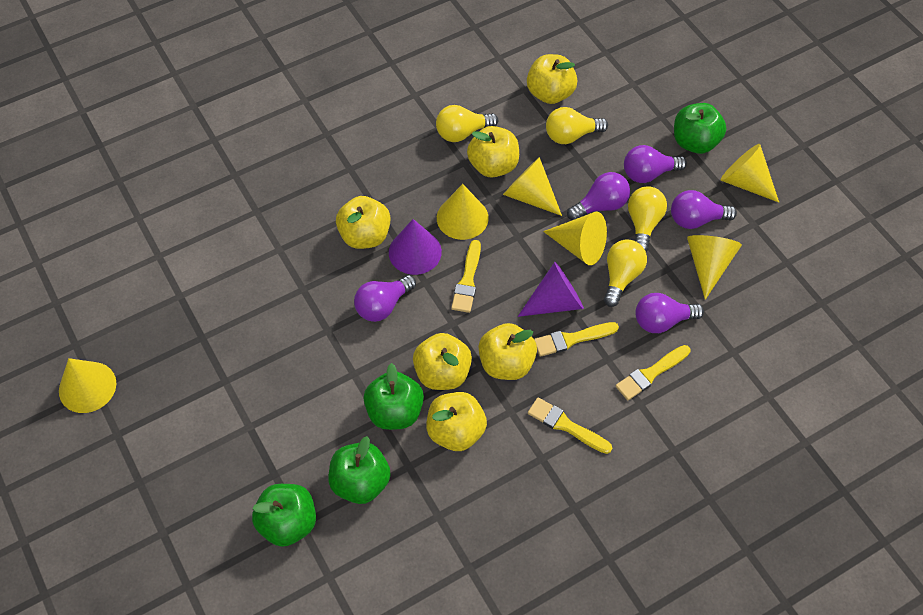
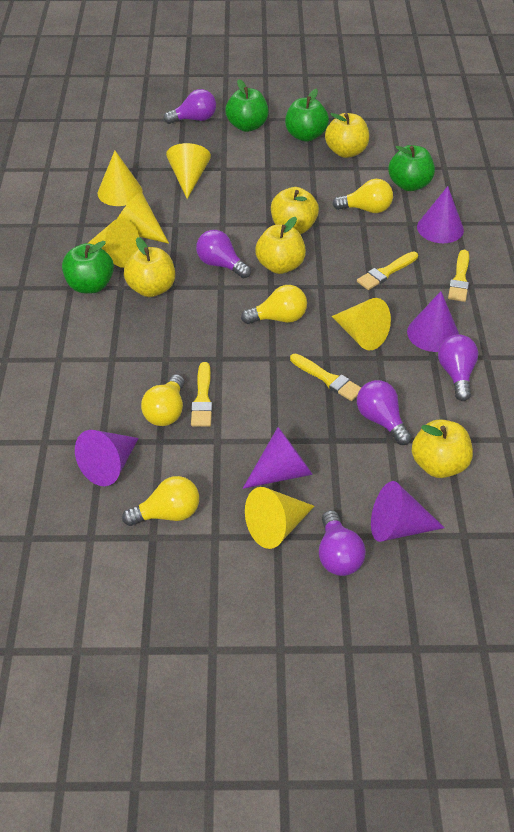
purple cone: [389,219,442,275] [518,262,584,317] = 2 -> [75,430,139,486] [243,427,313,489] [371,481,445,542] [407,291,459,352] [417,186,464,243] = 5
yellow apple: [336,196,391,249] [413,333,472,390] [426,392,487,451] [467,126,519,178] [478,323,537,380] [527,54,577,104] = 6 -> [124,237,175,297] [255,217,306,274] [271,187,319,234] [325,113,369,158] [412,419,473,478] = 5

